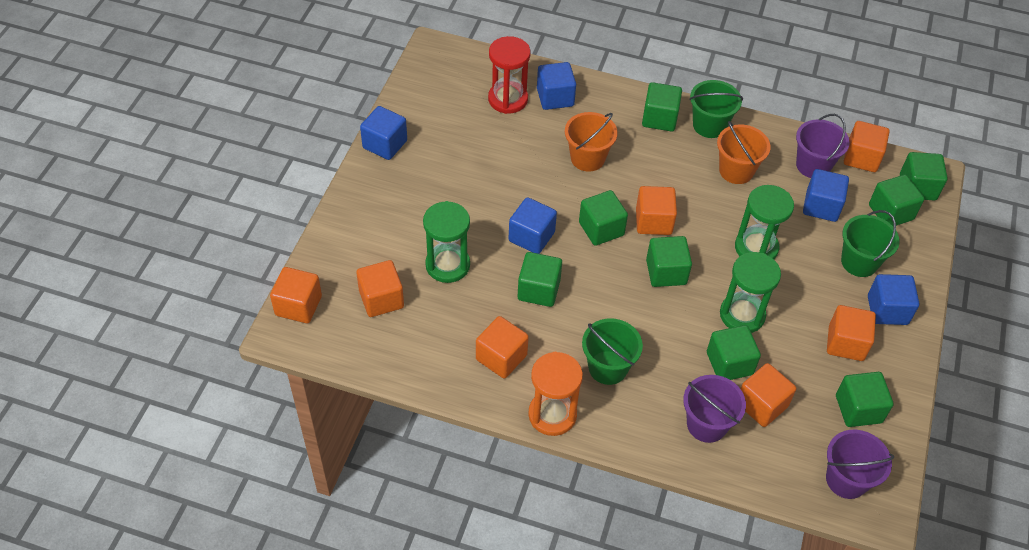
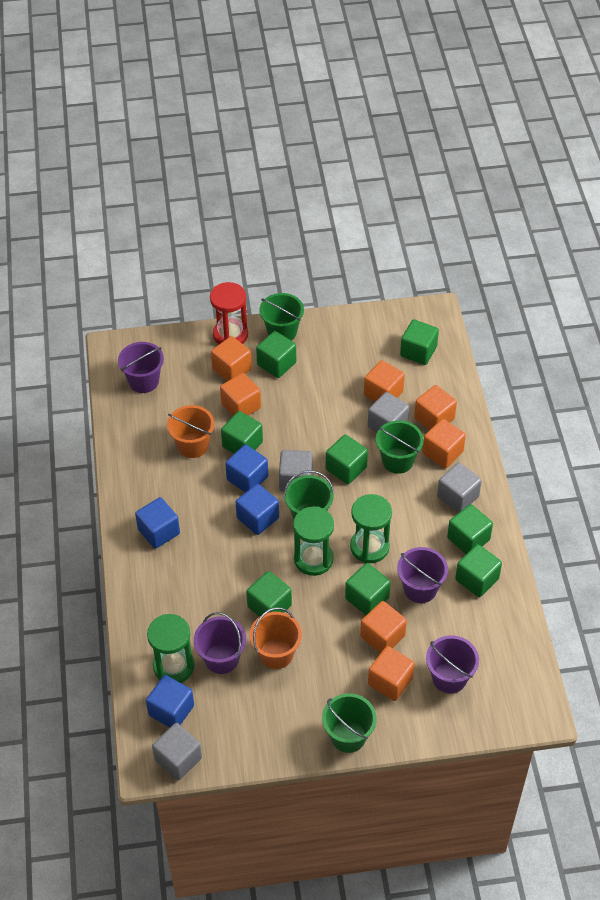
blue cube: [360,106,407,160] [509,197,557,254] [537,62,576,110] [803,169,849,222] [868,274,919,325] = 5 -> [135,497,180,549] [146,675,194,728] [225,444,268,492] [236,484,279,535] = 4
green bucket: [582,318,643,385] [689,80,743,138] [841,210,900,277] = 3 -> [259,293,304,341] [284,471,334,519] [322,693,377,753] [376,420,424,474] = 4
grey cube: none = 0 -> [152,723,202,780] [279,450,312,492] [368,392,409,433] [437,463,482,513] = 4
orange hourglass: [528,352,583,436] = 1 -> none = 0
purple bucket: [683,375,746,443] [796,114,850,178] [826,430,894,499] = 3 -> [118,342,164,393] [194,612,246,674] [397,547,448,603] [426,635,479,694] = 4

